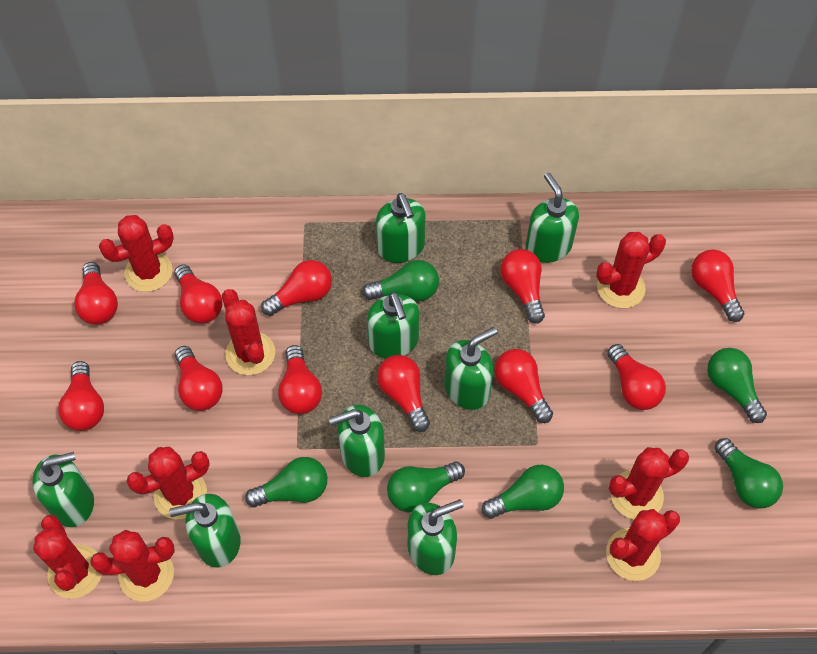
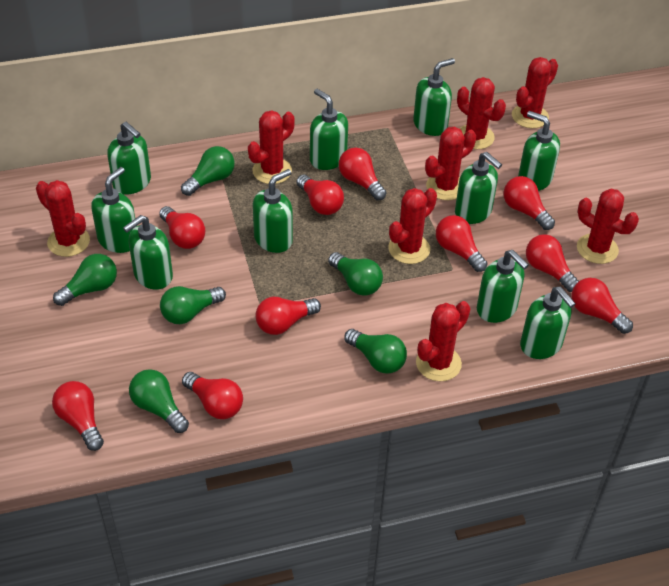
green soap dispenser: [32,452,94,527] [169,494,241,568] [329,405,385,477] [367,292,419,359] [376,193,425,263] [407,499,464,575] [444,327,498,410] [526,173,579,263] = 8 -> [91,167,137,253] [107,122,151,195] [123,215,173,290] [253,169,293,253] [310,89,348,170] [413,58,455,136] [455,152,502,224] [477,250,529,323] [518,111,560,191] [520,287,576,359] = 10
red light bulb: [58,361,104,431] [74,262,118,325] [174,264,222,324] [175,346,222,411] [261,260,332,316] [278,345,322,414] [377,355,430,432] [494,349,553,423] [500,249,545,323] [607,344,666,410] [691,250,744,322] = 11 -> [52,381,104,451] [159,206,205,249] [182,372,243,419] [255,297,321,335] [296,174,344,215] [339,148,386,200] [436,215,488,272] [503,176,555,230] [526,234,579,292] [571,278,633,334] = 10

